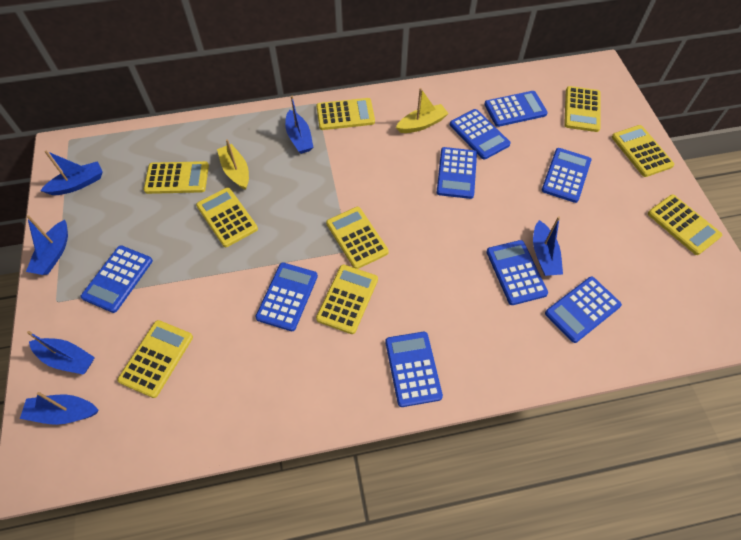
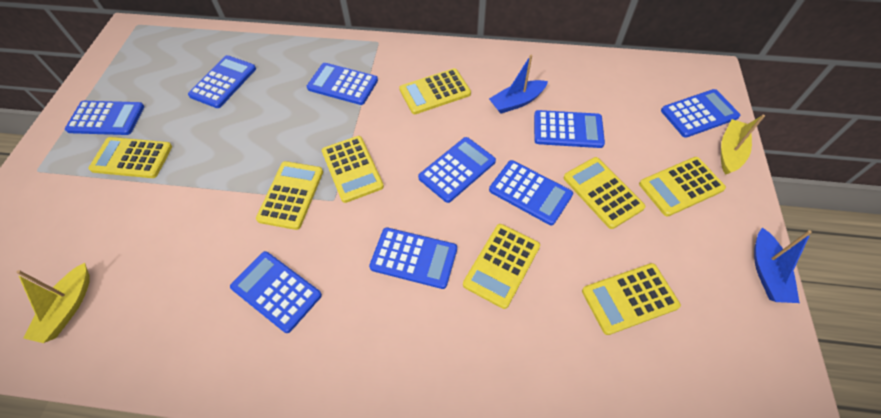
blue boat: [20,392,98,425] [26,215,68,275] [27,331,95,375] [40,151,103,195] [285,96,313,154] [533,216,563,276] = 6 -> [489,55,548,114] [754,227,812,303] = 2
yellow calculator: [117,320,193,398] [144,161,209,194] [196,187,258,247] [316,98,375,130] [316,264,378,334] [326,207,389,269] [564,86,601,132] [612,125,675,177] [648,194,722,255] = 9 -> [89,137,172,178] [256,161,323,230] [322,136,384,203] [399,68,471,114] [463,224,540,309] [563,157,645,229] [582,263,681,335] [639,157,726,217] = 8

